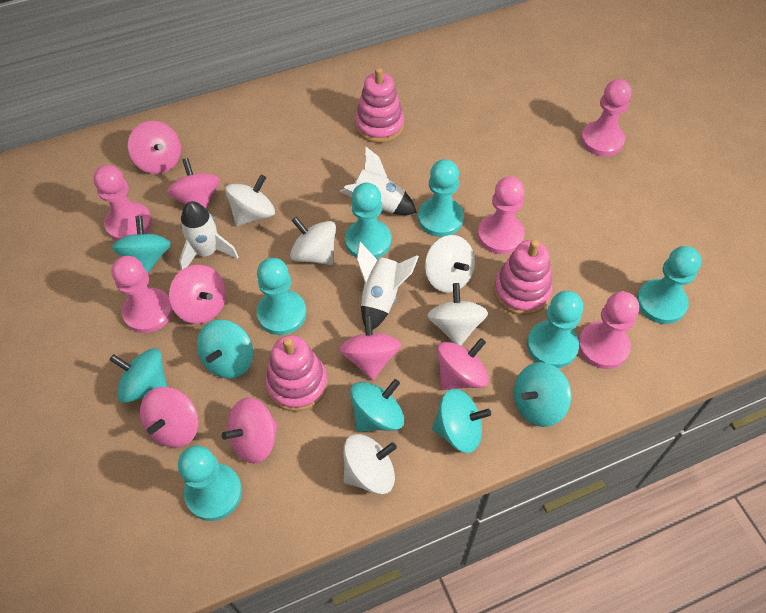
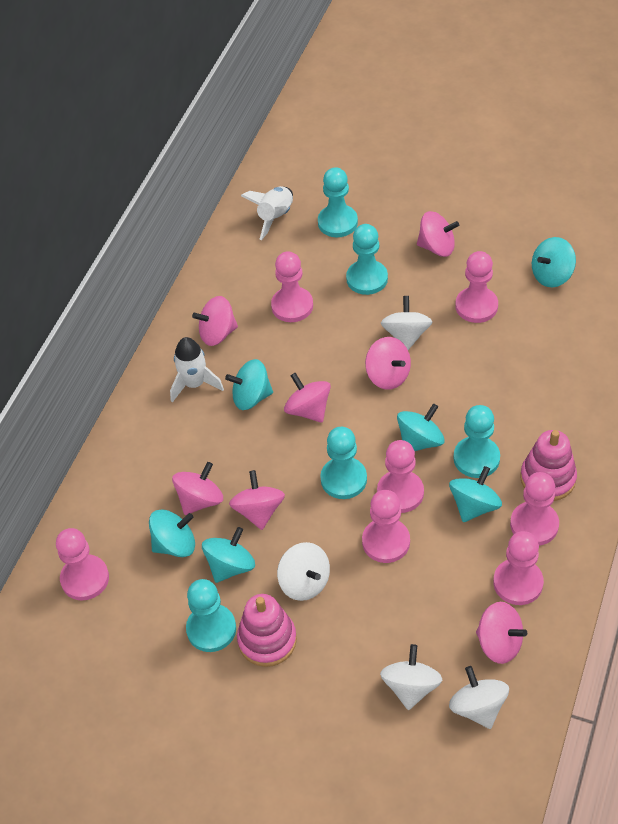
pink pawn: [93,165,152,241] [111,256,173,333] [478,176,525,254] [578,291,639,369] [581,79,632,156] = 5 -> [56,528,109,601] [271,251,313,322] [362,490,410,563] [377,440,424,513] [455,251,498,323] [493,531,544,605] [510,472,559,546] = 7
pink stacking toy: [265,335,328,412] [355,68,404,143] [494,240,553,315] = 3 -> [237,594,297,667] [520,430,577,501] = 2
turquoise pawn: [178,445,242,521] [256,258,306,335] [345,183,391,259] [418,159,464,237] [527,291,583,368] [637,246,701,324] = 6 -> [186,579,236,652] [318,167,358,237] [320,427,367,499] [346,224,388,295] [454,405,500,478] = 5
white rocket: [179,201,239,270] [340,146,417,215] [356,242,419,330] = 3 -> [170,337,224,402] [241,186,293,240] = 2
white spinning top: [225,175,275,226] [290,217,336,265] [343,434,397,495] [425,235,475,293] [427,283,488,345] = 5 -> [277,542,330,601] [380,644,442,710] [381,296,432,350] [449,666,509,729] = 4

